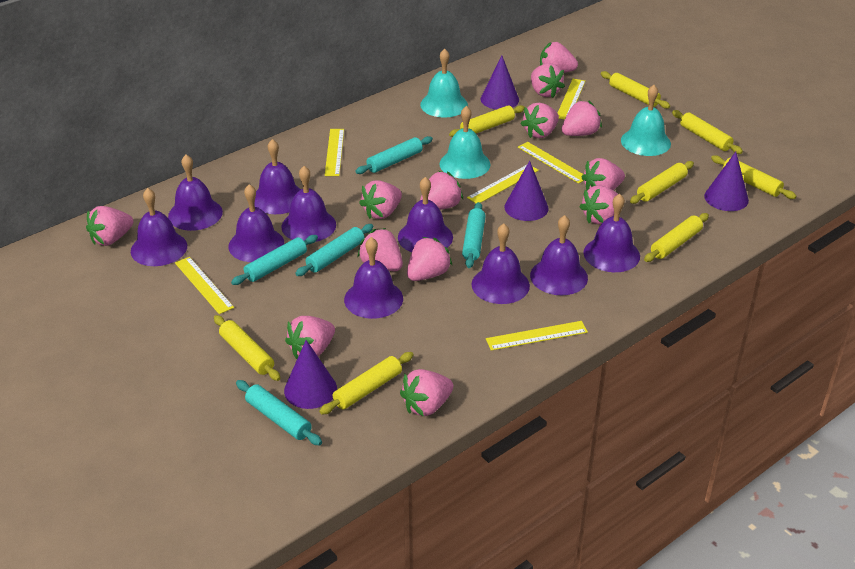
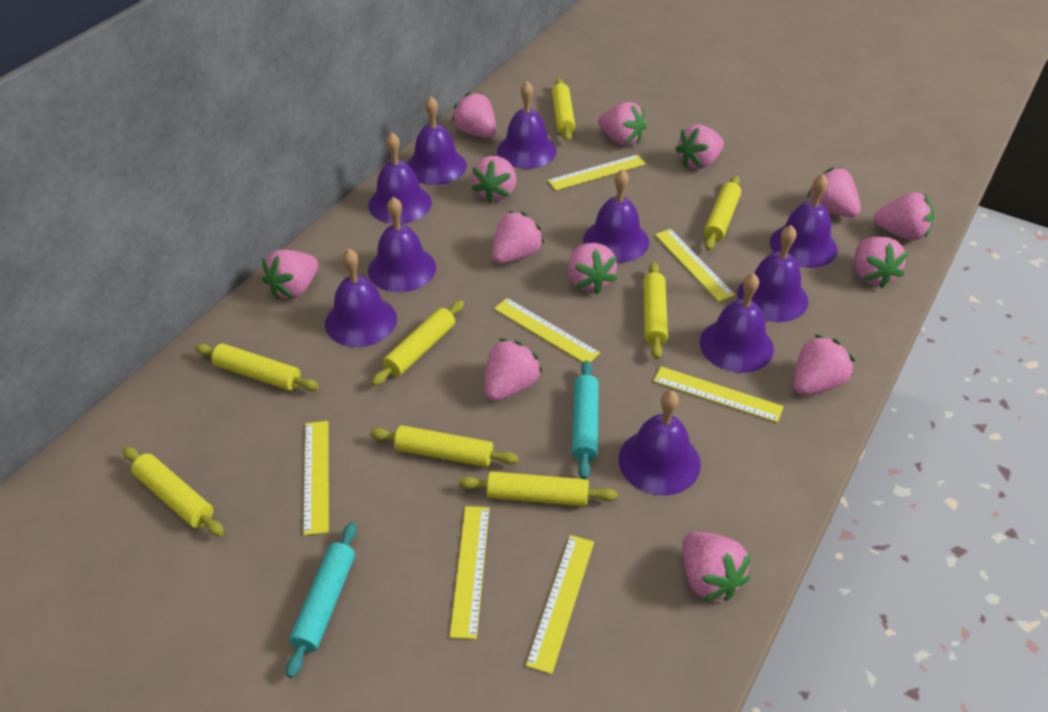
purple cone: [284,340,337,409] [481,56,519,110] [505,161,549,221] [704,152,749,211] = 4 -> none = 0
turquoise bell: [420,49,468,118] [439,106,491,179] [621,85,671,156] = 3 -> none = 0
turquoise rolling pin: [231,235,318,285] [236,380,322,445] [295,224,374,276] [355,136,433,174] [462,202,486,268] = 5 -> [286,522,357,678] [572,361,599,479] = 2
yellow ruler: [175,257,234,314] [325,129,344,176] [467,165,539,203] [486,321,588,351] [518,142,583,184] [558,79,585,120] = 6 -> [303,421,329,535] [450,506,490,639] [494,298,600,363] [526,535,594,674] [548,155,646,191] [654,367,784,423] [655,229,735,302] = 7

